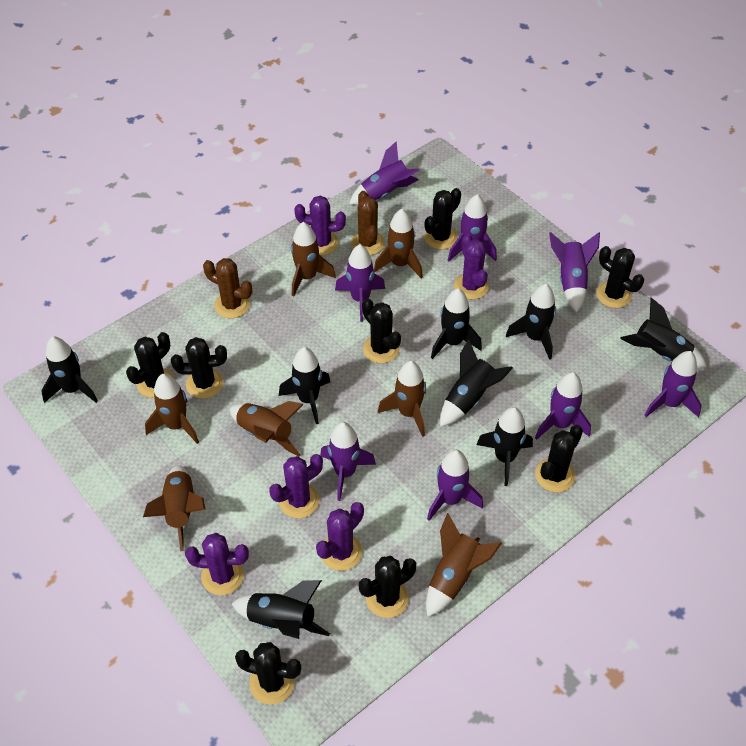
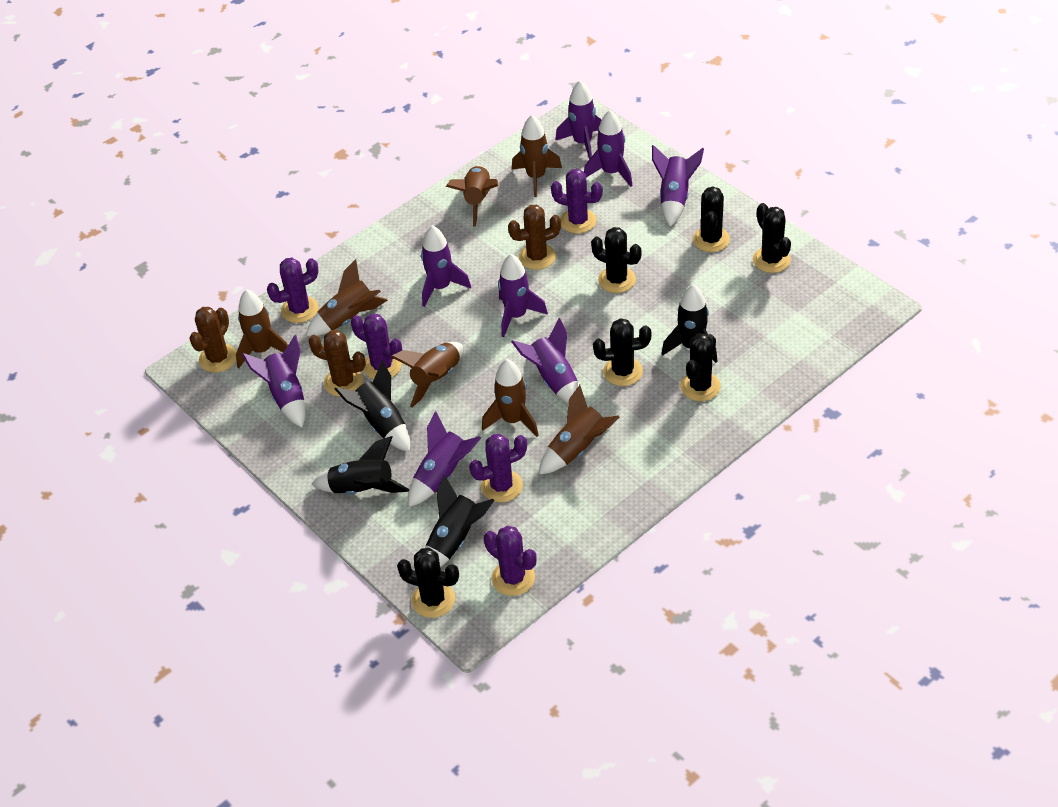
black cactus: [126,332,174,398] [171,337,227,399] [235,642,301,705] [359,556,416,618] [362,298,401,363] [424,188,461,250] [535,425,583,492] [596,246,644,308] = 8 -> [397,548,459,618] [591,227,641,293] [593,318,652,386] [680,334,721,401] [693,187,730,252] [753,203,791,273] = 6
black rocket: [41,336,98,403] [232,580,330,639] [279,347,331,424] [431,288,482,359] [440,339,513,427] [476,407,533,486] [506,284,556,360] [620,298,707,368] = 8 -> [312,436,409,495] [335,361,410,452] [425,474,495,567] [662,284,718,363] = 4
brown cactus: [203,258,252,319] [351,191,385,255] = 2 -> [189,307,237,372] [308,330,366,397] [508,205,561,270] = 3

